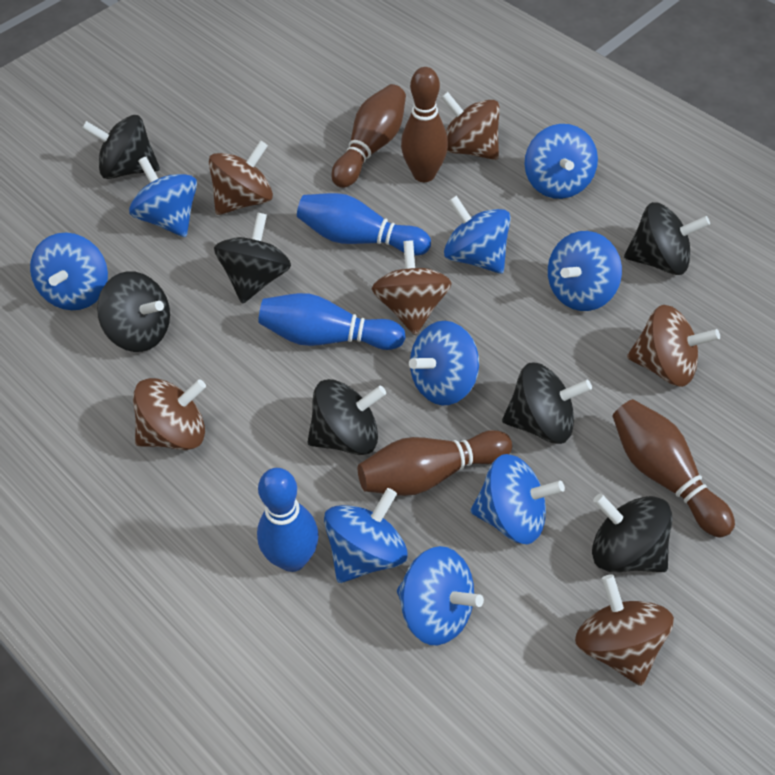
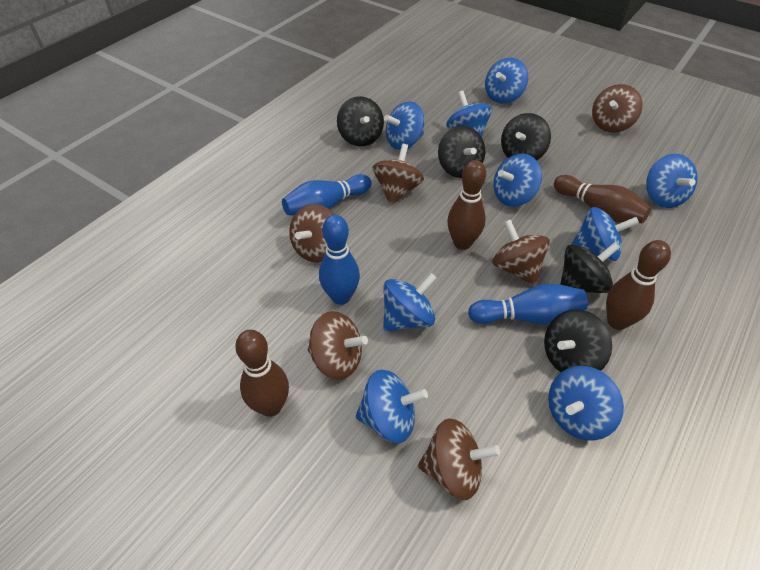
black spinning top: [82,115,160,179] [97,271,170,352] [214,212,291,304] [307,379,386,455] [502,362,592,444] [592,493,672,572] [624,202,710,275] = 7 -> [337,96,384,146] [438,126,485,178] [501,113,551,160] [544,309,612,372] [560,242,620,293] = 5

